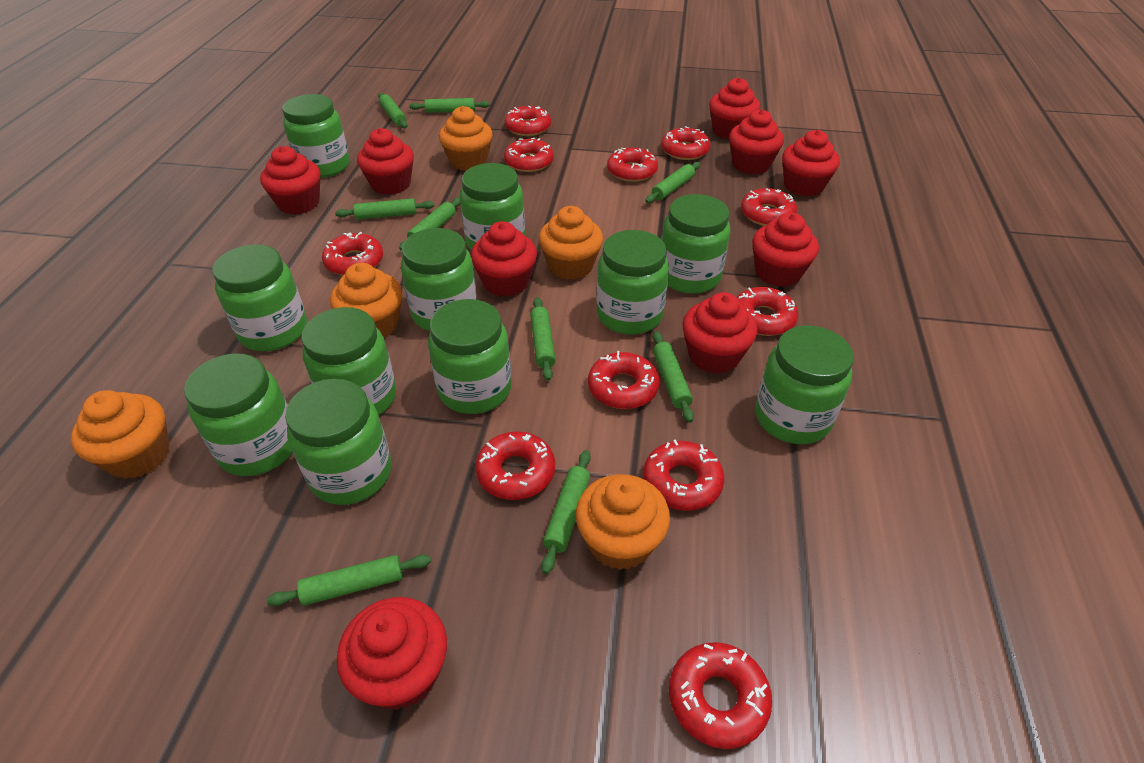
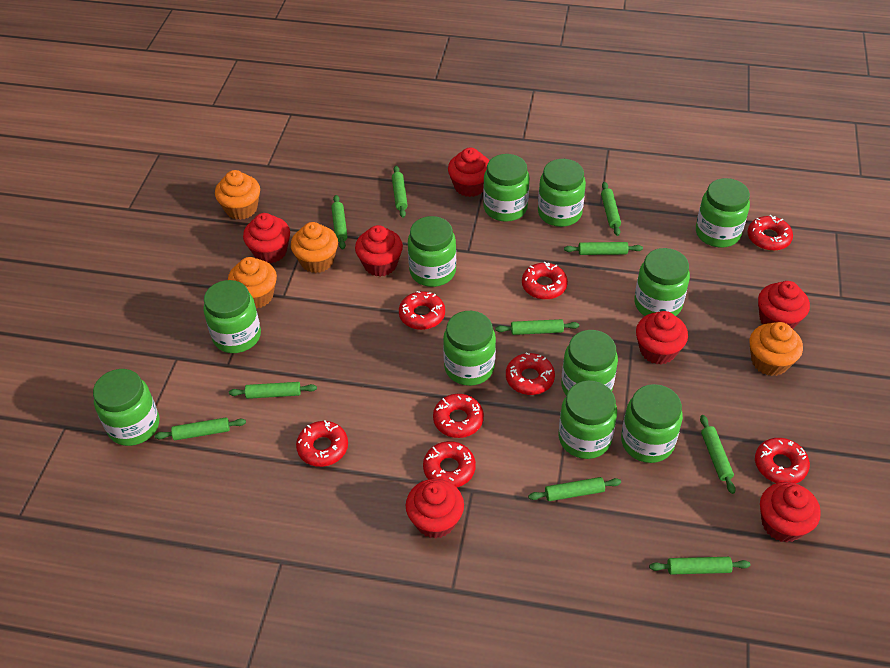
green rolling pin: [267,555,431,606] [335,198,434,220] [378,93,408,128] [399,198,461,251] [410,98,490,113] [530,297,556,381] [541,450,591,574] [645,162,700,203] [653,331,694,423] = 9 -> [155,417,246,440] [229,382,317,399] [331,195,348,250] [392,166,408,218] [495,319,579,335] [528,477,621,501] [564,242,643,255] [601,182,621,236] [649,557,750,575] [700,415,736,494] = 10
orange cupcake: [71,390,170,479] [330,263,402,337] [439,106,493,171] [539,206,603,280] [576,474,670,570] = 5 -> [215,170,260,220] [228,257,277,309] [291,222,338,273] [750,322,803,376] = 4
red cupcake: [260,146,321,215] [337,597,447,710] [357,128,414,195] [471,221,537,297] [682,292,757,374] [709,78,760,139] [729,109,784,174] [752,212,819,287] [782,130,840,197] = 9 -> [243,213,290,264] [355,225,403,277] [406,479,464,539] [448,148,490,197] [636,311,688,365] [758,281,810,329] [760,482,821,542] = 7
red donut: [322,232,383,276] [475,431,555,500] [504,138,554,172] [505,106,551,136] [588,351,660,409] [607,148,658,182] [643,439,724,511] [661,126,711,160] [669,642,772,749] [737,287,799,336] [741,188,797,226] = 11 -> [296,421,348,467] [399,291,445,330] [423,441,476,487] [433,394,484,438] [506,352,555,395] [522,262,568,300] [747,215,793,251] [755,438,810,484] = 8

